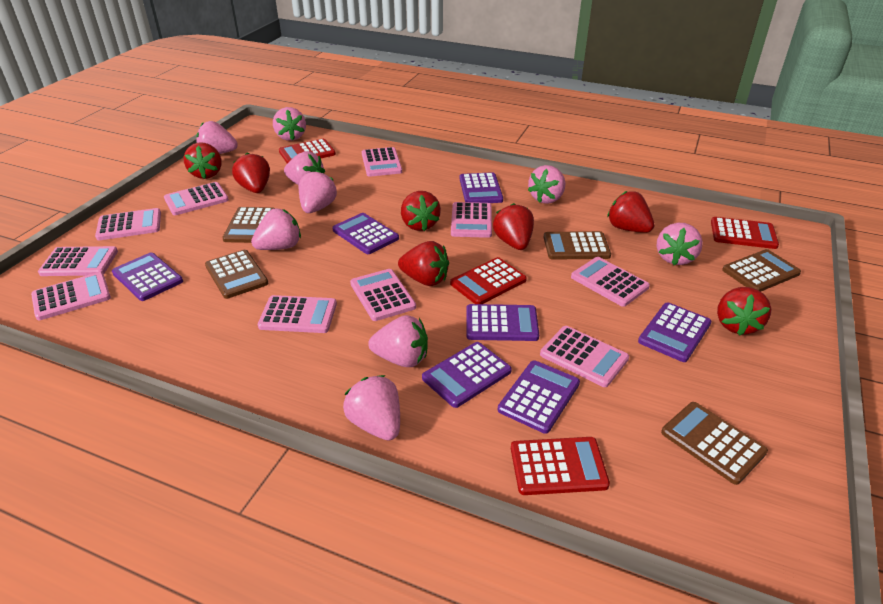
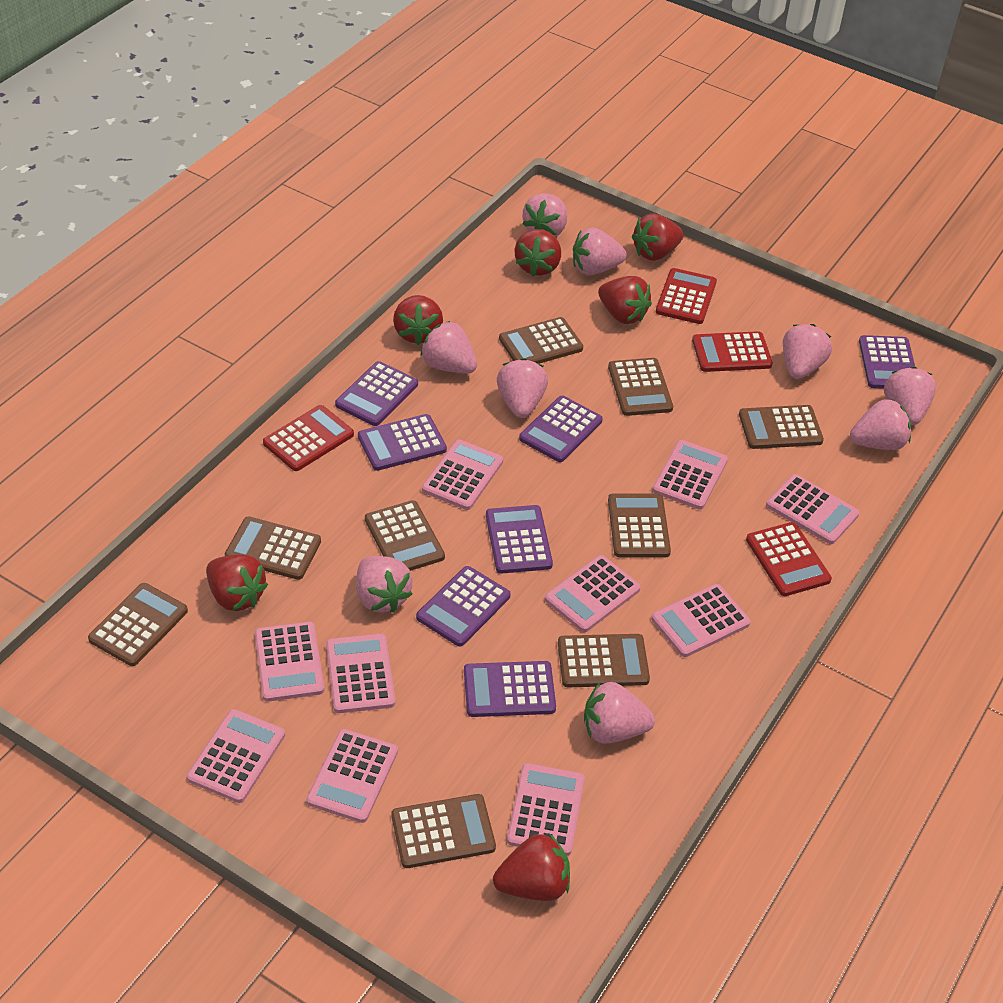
brown calculator: [205,250,268,299] [222,207,275,243] [544,231,611,260] [661,402,768,485] [722,249,801,292] = 5 -> [88,583,188,666] [225,516,321,580] [365,500,445,571] [391,794,496,868] [499,317,583,364] [558,634,650,687] [608,358,673,416] [608,493,671,557] [739,405,824,449] = 9
red strawberry: [184,142,222,179] [232,153,270,193] [398,241,449,286] [401,191,441,231] [493,203,534,250] [607,191,655,233] [717,287,772,336] = 7 -> [206,554,268,611] [393,295,443,345] [493,833,570,901] [515,229,561,276] [598,276,652,324] [632,213,684,261] = 6

